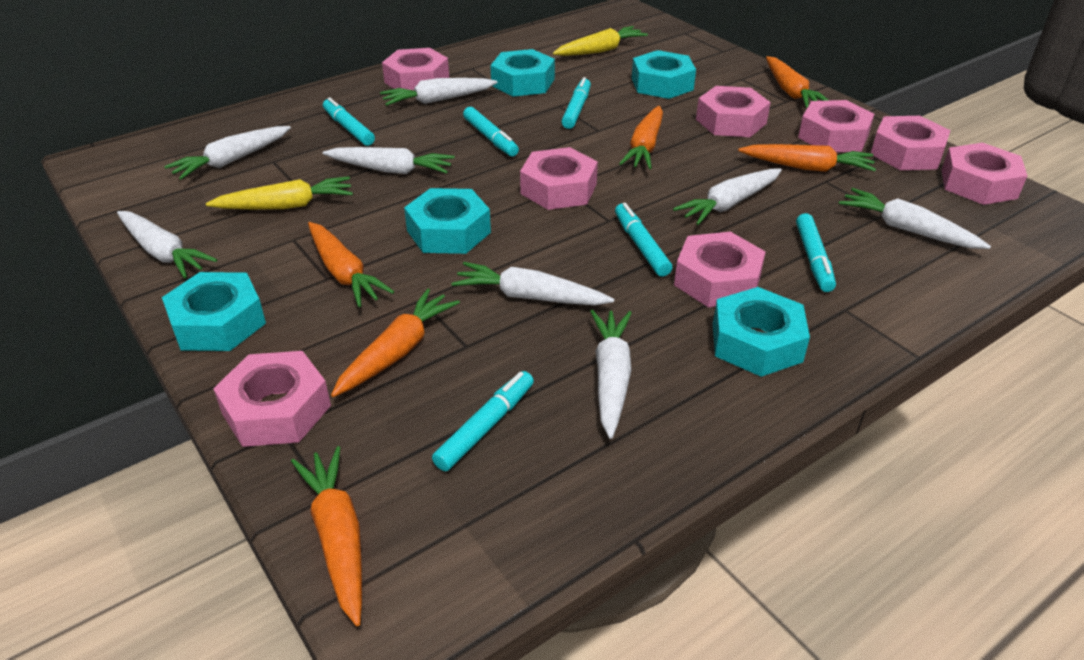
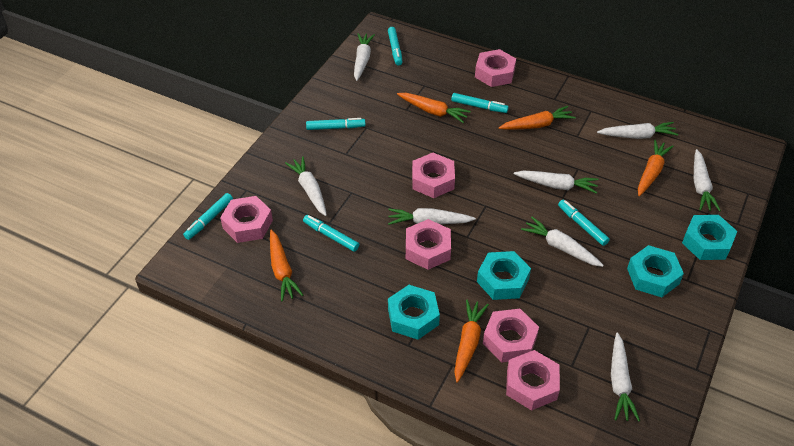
orange carrot: [291,446,362,626] [308,222,394,307] [331,289,460,397] [619,106,663,169] [738,144,876,172] [766,56,828,108] = 6 -> [270,230,303,302] [397,93,471,123] [454,299,489,383] [499,106,576,130] [638,140,674,196] = 5
pink nut: [213,351,331,447] [382,48,449,90] [520,147,598,210] [674,232,766,307] [696,86,771,137] [798,100,874,152] [871,116,951,170] [941,143,1027,205] = 8 -> [220,196,273,243] [406,219,451,270] [412,153,455,198] [475,49,516,87] [483,309,539,363] [506,350,560,411] = 6
turquoise nut: [162,272,266,351] [404,188,491,254] [490,49,555,97] [632,50,696,99] [713,287,810,377] = 5 -> [388,285,440,340] [477,251,531,300] [627,245,684,297] [682,215,737,260] = 4
yellow carrot: [206,176,353,209] [553,26,648,56] = 2 -> none = 0

